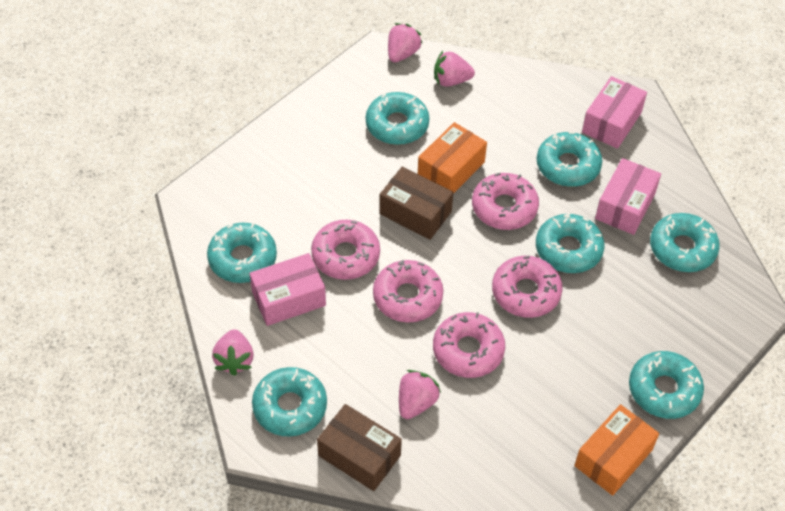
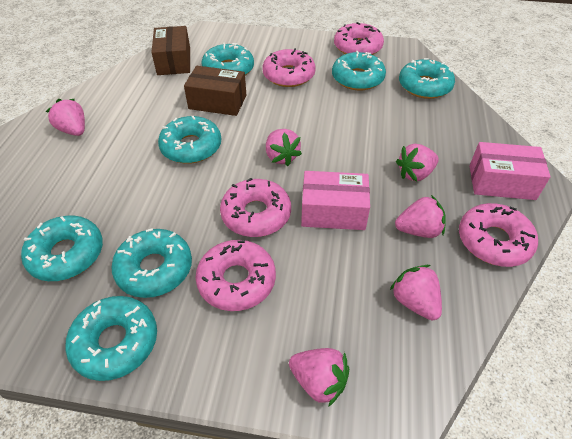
orange box: [418,122,487,194] [574,404,659,496] = 2 -> none = 0
pink box: [250,253,326,326] [582,76,647,149] [595,158,661,235] = 3 -> [301,171,370,230] [469,142,551,200] = 2
pink strawberry: [212,329,254,376] [388,23,423,62] [399,370,441,419] [434,51,475,87] = 4 -> [46,99,85,136] [266,129,302,166] [289,348,349,407] [390,265,442,321] [395,195,446,238] [396,144,439,182] = 6

